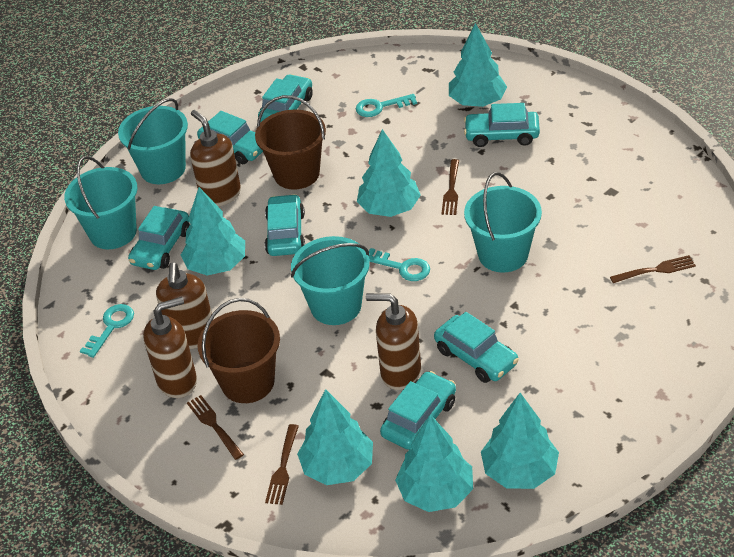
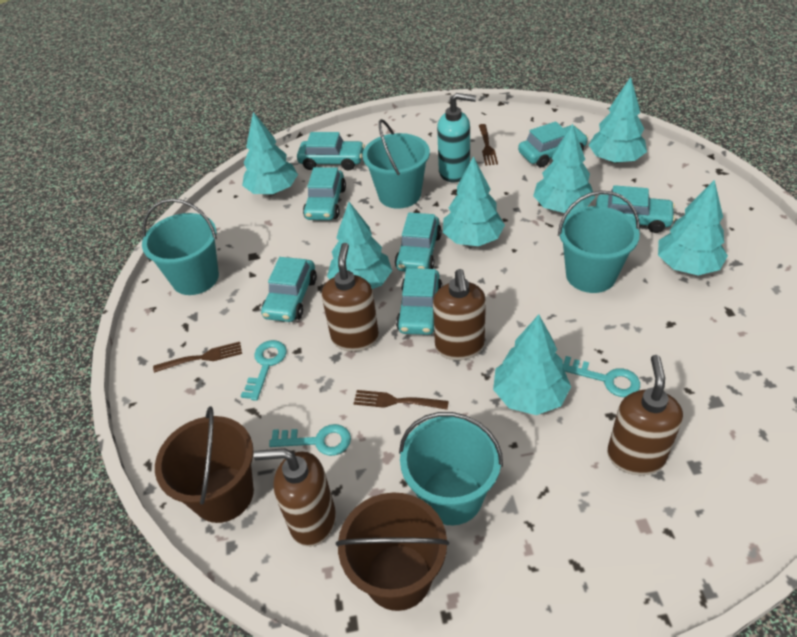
brown fork: [187,395,244,460] [265,424,299,505] [441,159,459,215] [610,255,696,283] = 4 -> [153,342,242,373] [354,390,449,410] [479,124,498,166] = 3
turquoise soap dispenser: none = 0 -> [437,93,476,183] = 1
turquoise tree: [181,187,245,275] [297,389,373,485] [357,129,421,217] [395,414,473,512] [449,23,507,107] [481,393,559,489] = 6 -> [242,112,298,194] [327,202,392,289] [443,156,505,246] [493,315,571,415] [533,124,595,213] [589,77,647,163] [658,180,728,275] = 7

